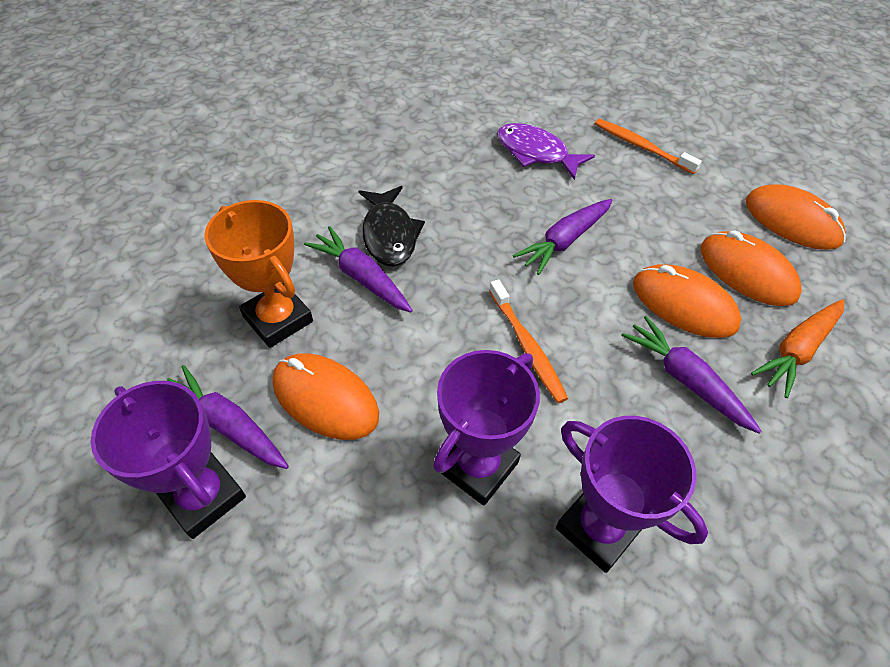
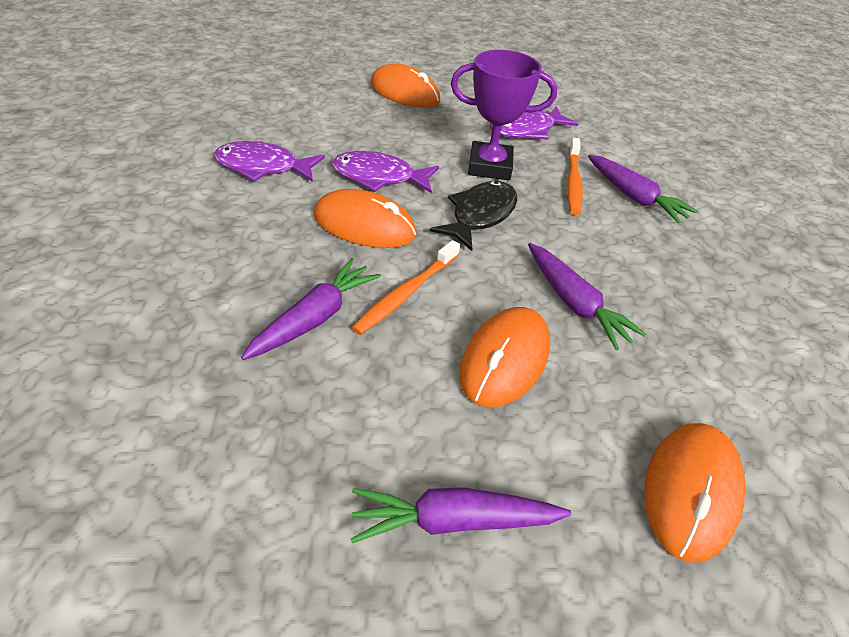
orange carrot: [751,299,844,398] = 1 -> none = 0
orange trophy: [204,200,313,348] = 1 -> none = 0
purple fish: [497,123,595,180] = 1 -> [214,141,325,182] [332,151,439,193] [490,106,578,139] = 3
purple trophy: [91,381,246,539] [433,350,540,506] [556,416,708,573] = 3 -> [451,50,557,180] = 1

